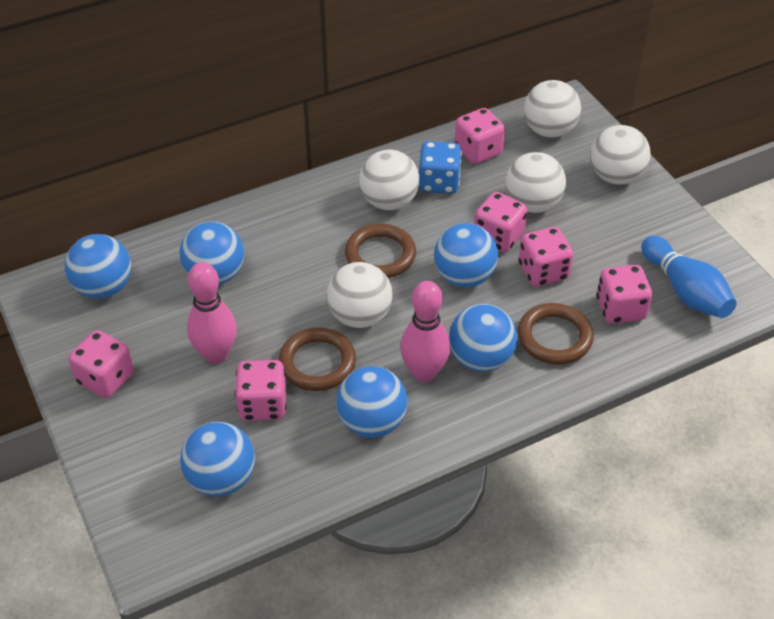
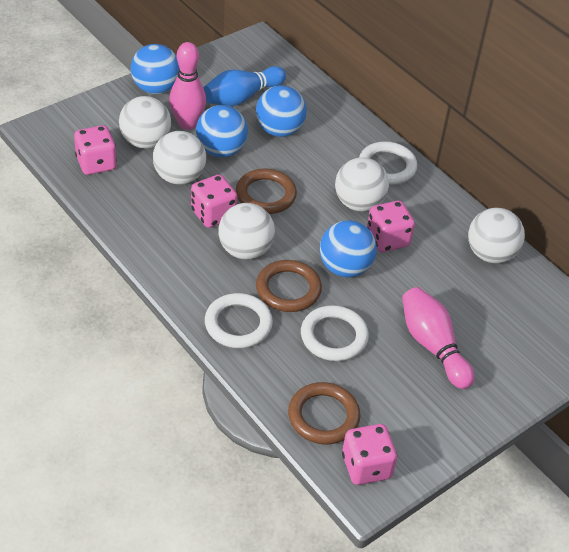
blue ball: [65,234,131,299] [180,221,244,285] [180,422,255,496] [336,366,408,438] [434,223,498,287] [449,304,517,372] = 6 -> [131,44,179,94] [196,105,248,157] [256,85,307,137] [320,220,377,277] = 4
blue dice: [419,141,462,194] = 1 -> none = 0
pink dice: [69,330,134,398] [235,360,286,421] [455,108,505,164] [474,192,527,253] [519,227,573,287] [596,265,652,324] = 6 -> [74,125,117,175] [191,175,237,228] [342,424,397,485] [367,201,415,252] = 4
white ring: none = 0 -> [205,293,273,348] [301,305,369,361] [359,141,417,185] = 3

